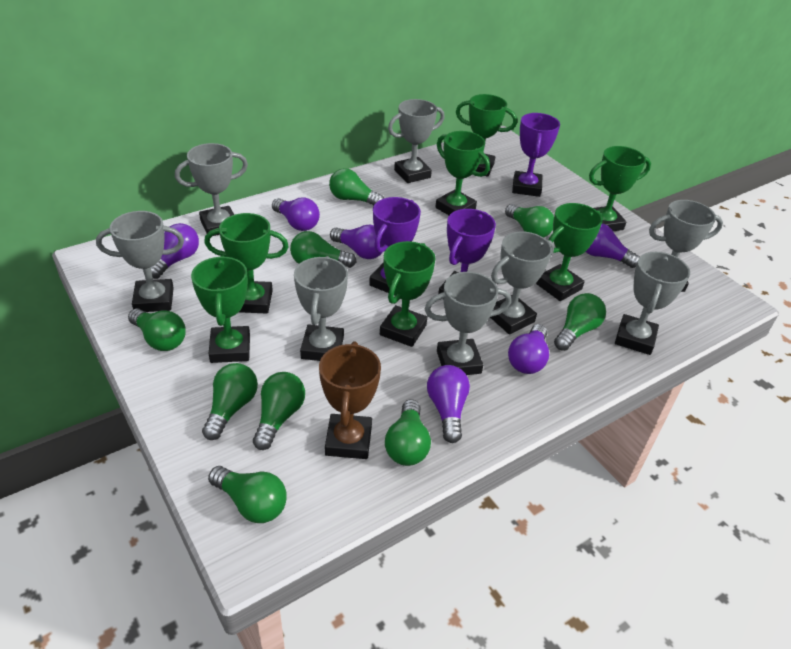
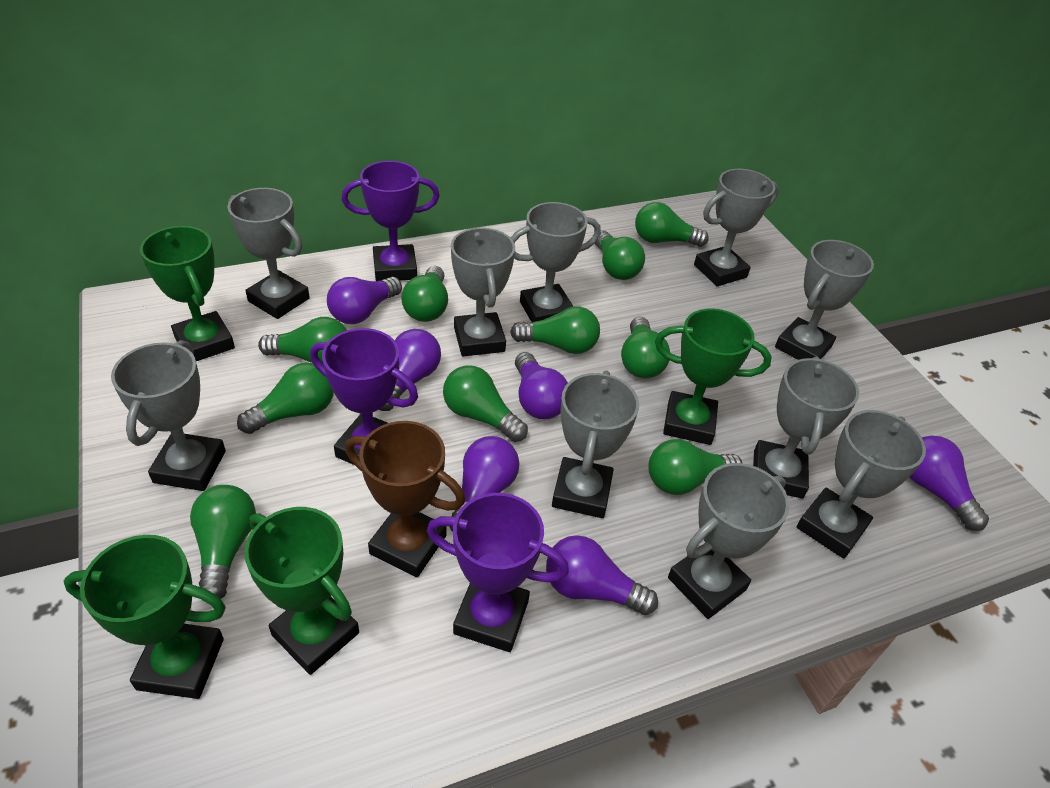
green light bulb: [128,309,186,351] [202,363,258,440] [208,466,287,523] [253,372,305,450] [290,231,357,268] [329,168,384,206] [385,399,431,466] [505,204,554,238] [554,293,606,351] = 9 -> [190,485,256,599] [237,362,334,434] [258,317,347,363] [401,266,448,322] [443,365,528,442] [510,306,600,354] [595,231,645,280] [621,317,670,378] [635,202,709,247] [648,439,742,495] = 10
green trophy: [191,256,250,363] [204,213,289,314] [380,241,435,347] [436,131,490,215] [456,94,517,177] [536,203,603,301] [589,146,651,231] = 7 -> [64,535,226,699] [140,226,235,361] [244,507,359,675] [655,309,772,445] = 4
grey trophy: [96,211,184,312] [175,143,248,236] [294,256,348,361] [388,99,445,183] [425,272,511,375] [490,232,554,334] [615,252,690,355] [649,200,723,292] = 8 -> [111,340,226,491] [228,188,310,319] [451,227,515,357] [511,202,601,322] [552,371,639,518] [668,463,789,619] [694,169,779,286] [753,357,859,499] [775,240,874,360] [797,410,926,559] = 10

